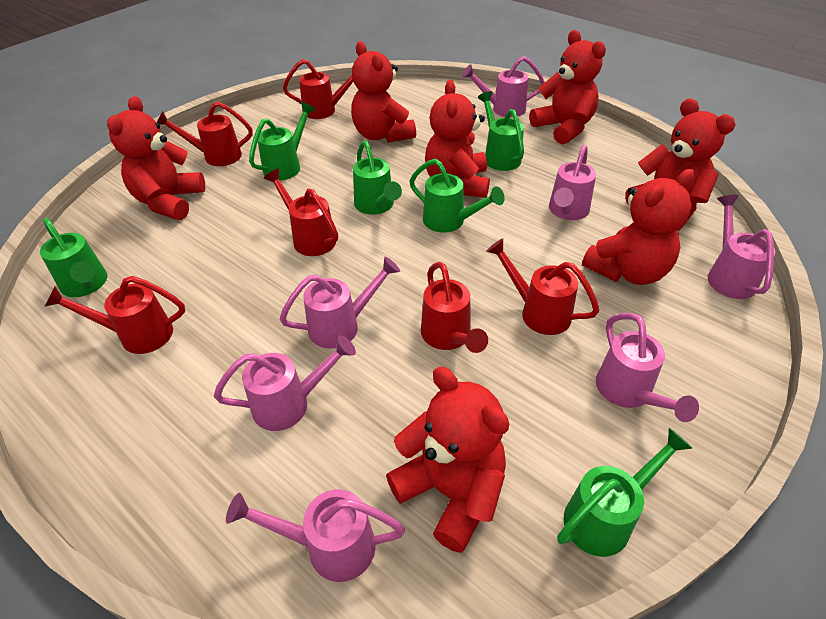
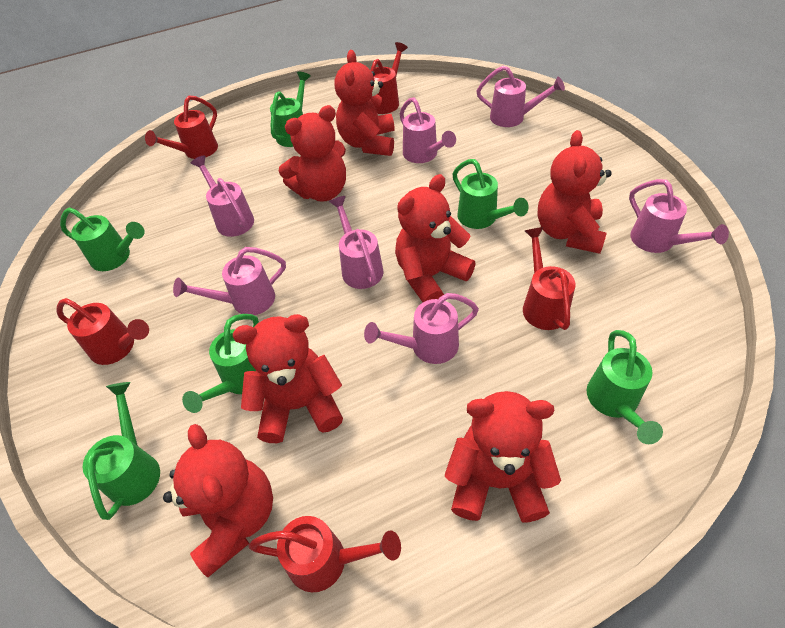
red watering can: [44,276,185,354] [157,102,253,166] [264,169,338,256] [283,59,353,119] [421,262,488,353] [486,238,600,335] = 6 -> [56,298,149,365] [145,95,218,159] [248,516,401,592] [370,42,408,114] [523,227,575,330] = 5

